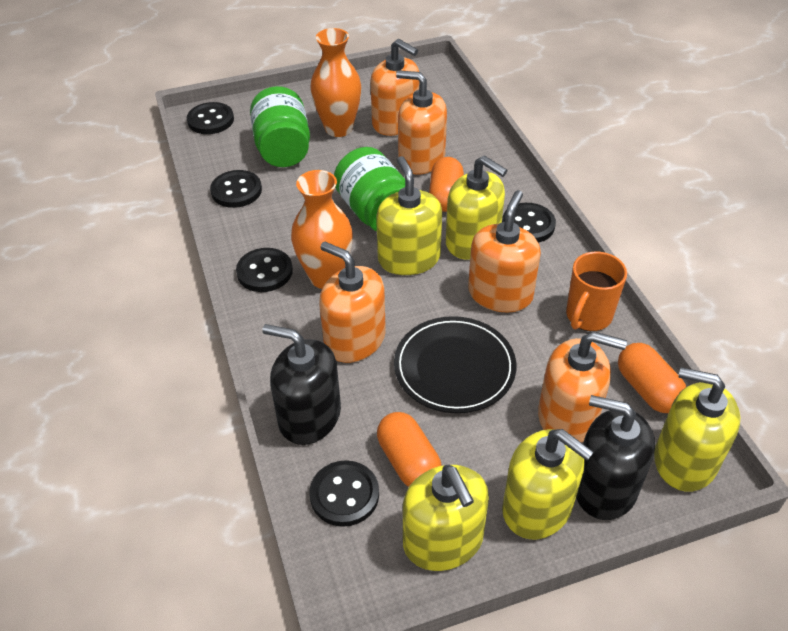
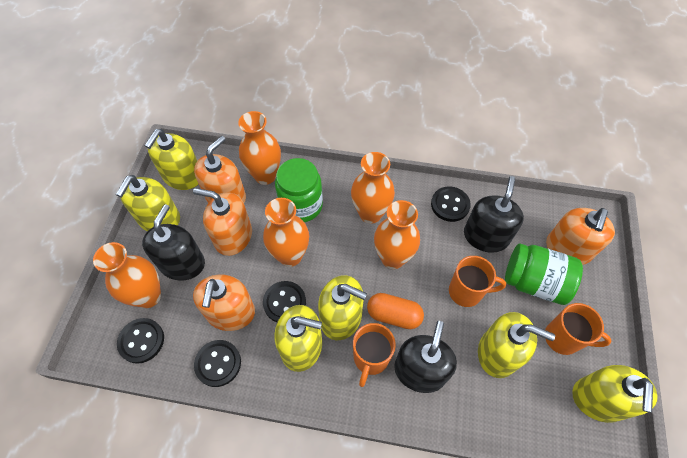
black button: [187,102,234,134] [210,170,262,208] [236,248,293,292] [309,460,379,527] [502,203,556,243] = 5 -> [117,318,164,364] [194,340,241,387] [263,281,306,322] [431,186,471,222] = 4
black plate: [394,316,516,413] = 1 -> none = 0
black soap dispenser: [262,324,341,445] [576,395,655,520] = 2 -> [142,204,205,281] [394,321,457,393] [464,176,524,253] = 3
orange capsule: [377,412,442,487] [429,157,464,212] [618,343,686,413] = 3 -> [367,293,424,329] = 1
orange mug: [566,252,627,331] = 1 -> [353,323,396,387] [449,256,506,307] [545,303,612,355] = 3
orange soap dispenser: [319,242,386,363] [370,39,419,136] [396,70,447,174] [468,190,541,313] [538,331,627,443] = 5 -> [193,188,252,256] [193,275,255,331] [194,136,246,203] [546,208,615,265] = 4
orange vase: [291,170,353,289] [310,28,362,137] = 2 -> [93,242,161,308] [238,111,281,185] [263,198,309,267] [351,152,395,224] [374,200,420,269] = 5
yellow soap dispenser: [376,156,442,275] [403,465,489,571] [446,155,507,260] [502,429,594,539] [654,367,740,492] = 5 -> [116,175,180,231] [145,129,199,190] [275,305,322,372] [318,275,367,340] [478,312,555,378] [572,365,658,423] = 6

